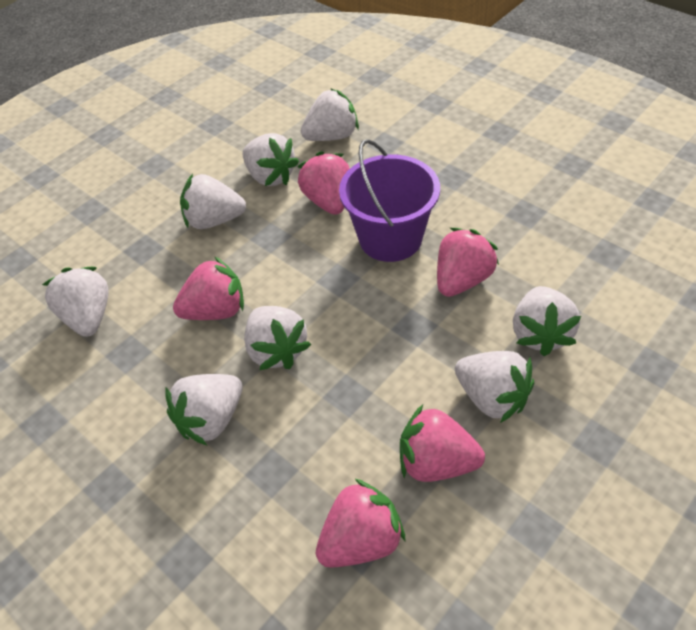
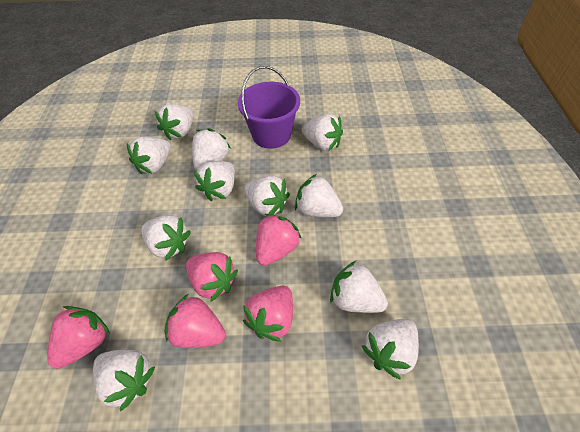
white strawberry: [42,267,109,337] [165,374,243,445] [180,174,246,229] [243,133,299,186] [244,306,311,370] [301,88,359,141] [455,351,534,423] [513,286,581,356] = 8 -> [93,350,155,412] [127,137,171,174] [141,215,191,261] [155,104,194,141] [192,128,231,170] [194,161,235,201] [244,175,290,216] [295,174,343,217] [301,114,343,151] [330,261,388,313] [362,319,419,380] = 11

